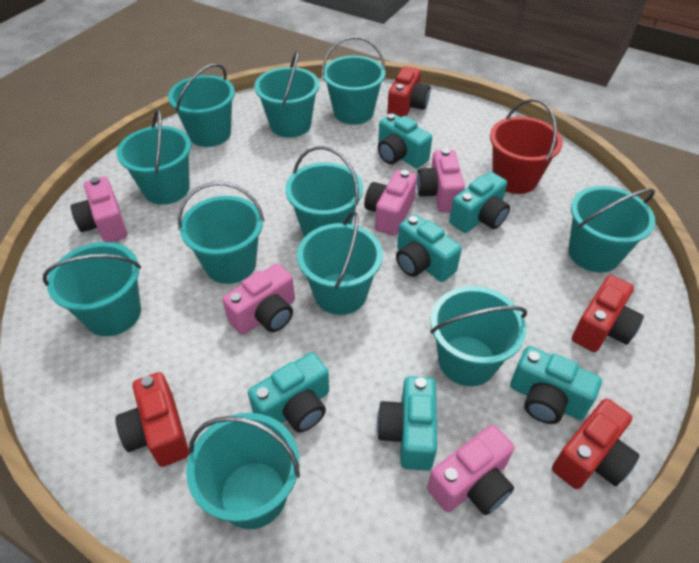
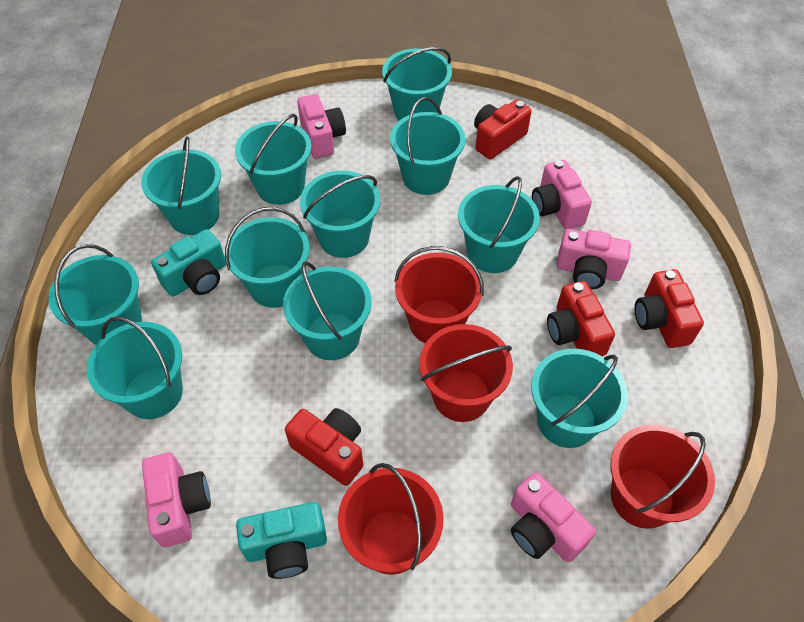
red bucket: [490,99,563,194] = 1 -> [338,463,444,575] [394,246,484,343] [419,324,513,422] [610,424,715,529] = 4
turquoise camera: [248,353,329,432] [377,376,437,471] [378,113,432,168] [396,214,462,282] [449,172,510,233] [510,346,602,424] = 6 -> [151,229,226,297] [236,502,327,579] = 2

